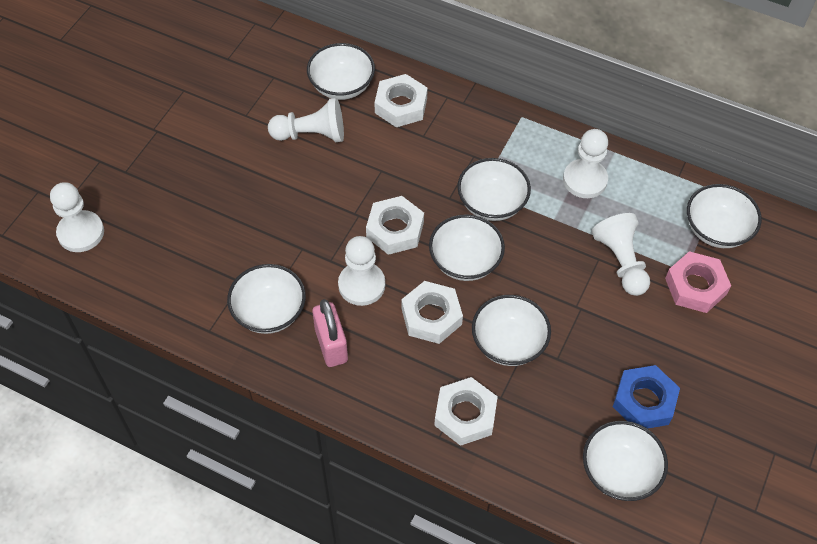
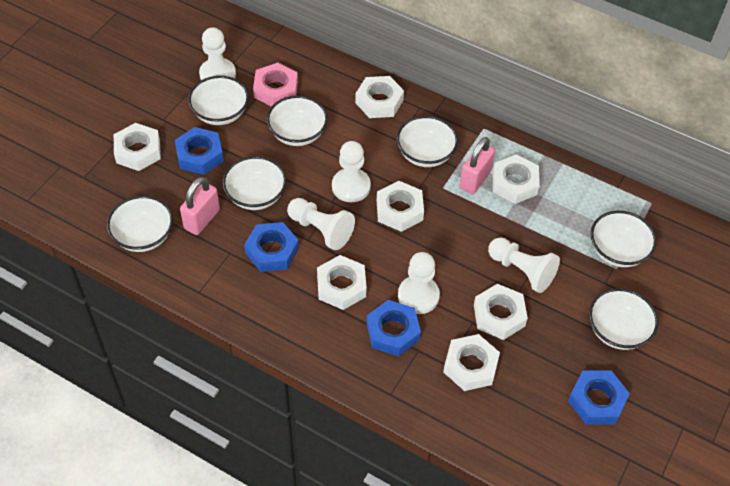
blue nut: [613,365,680,429] = 1 -> [175,127,224,175] [244,222,299,272] [367,300,421,356] [568,371,630,424] = 4
pink padlock: [312,299,348,367] = 1 -> [180,177,220,235] [459,137,495,194] = 2
white nut: [366,196,424,255] [375,74,428,127] [401,281,463,344] [434,377,498,446] = 4 -> [114,123,161,171] [317,255,367,310] [355,76,404,118] [377,181,424,232] [443,334,500,391] [474,284,528,340] [493,154,540,204] = 7

